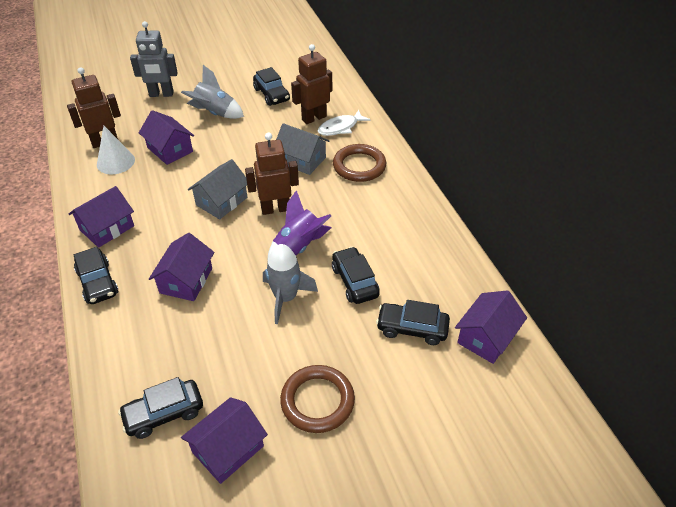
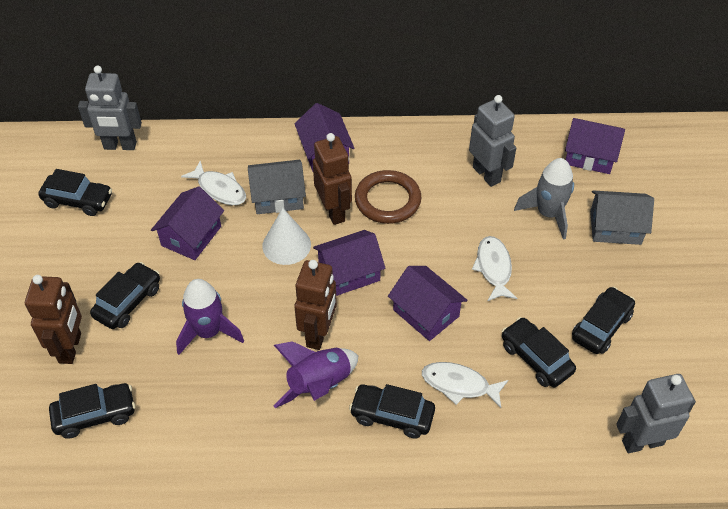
black car: [74,247,118,304] [118,377,203,439] [253,67,290,106] [332,247,380,304] [376,300,450,345] = 5 -> [38,169,112,216] [49,383,135,439] [90,262,160,329] [349,384,435,439] [502,317,576,388] [572,287,635,354] = 6
brown ring: [280,365,355,433] [333,144,386,182] = 2 -> [355,170,422,224] = 1
grey robot: [130,21,178,97] = 1 -> [78,66,142,150] [469,95,516,187] [616,374,696,453] = 3
grey rocket: [181,65,244,119] [263,244,318,324] = 2 -> [514,158,574,240] = 1
purple rocket: [268,190,331,258] = 1 -> [176,279,244,355] [274,341,358,408] = 2
white fish: [318,109,371,136] = 1 -> [181,161,246,205] [422,362,508,408] [472,236,517,301] = 3

